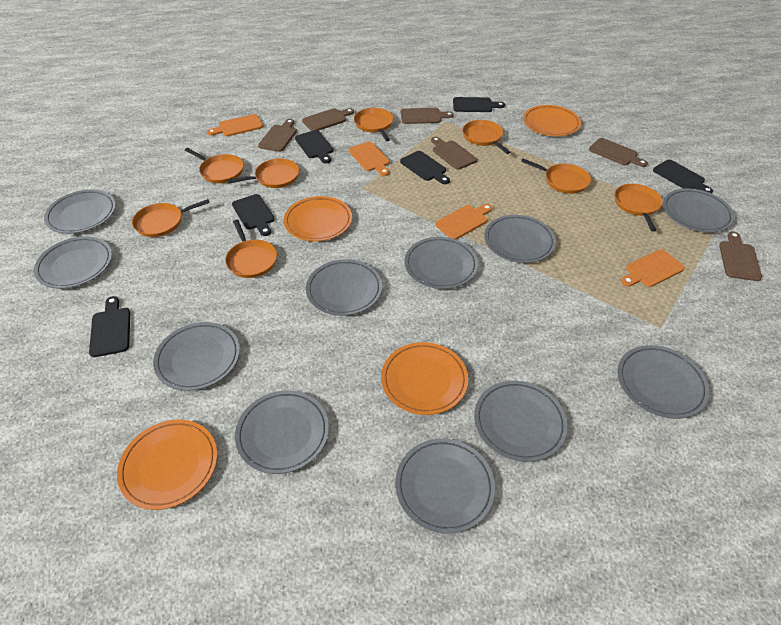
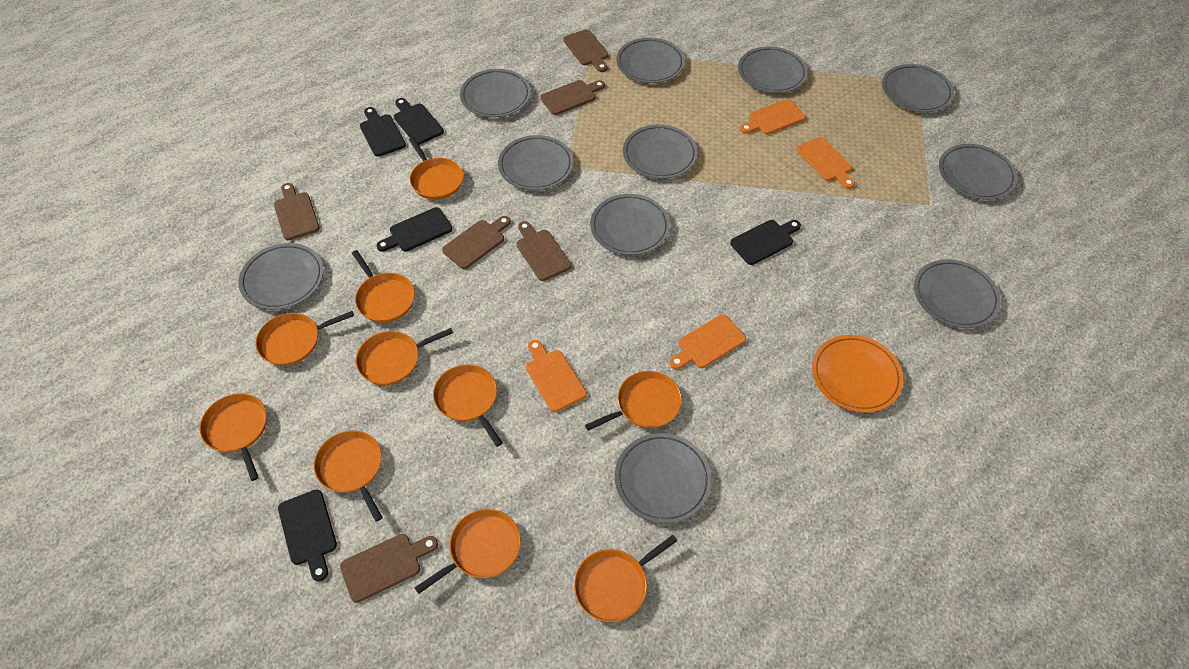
black cutting board: [89,296,130,357] [232,194,275,236] [295,130,333,163] [400,151,450,184] [453,97,505,112] [653,160,713,194] = 6 -> [278,489,337,582] [360,107,406,157] [376,207,453,252] [394,98,444,145] [730,220,801,265] = 5
orange pan: [132,199,210,237] [185,148,244,183] [225,220,277,278] [227,158,299,188] [354,108,394,141] [462,120,510,154] [521,158,591,194] [614,184,663,232] = 8 -> [200,393,267,481] [256,311,354,366] [314,430,383,522] [352,250,415,323] [356,328,453,385] [409,137,464,200] [415,509,521,594] [433,364,503,447] [574,535,677,622] [585,371,682,431] = 10
orange plate: [117,420,217,510] [284,196,352,241] [381,342,468,415] [523,105,581,136] = 4 -> [812,335,903,413] = 1

